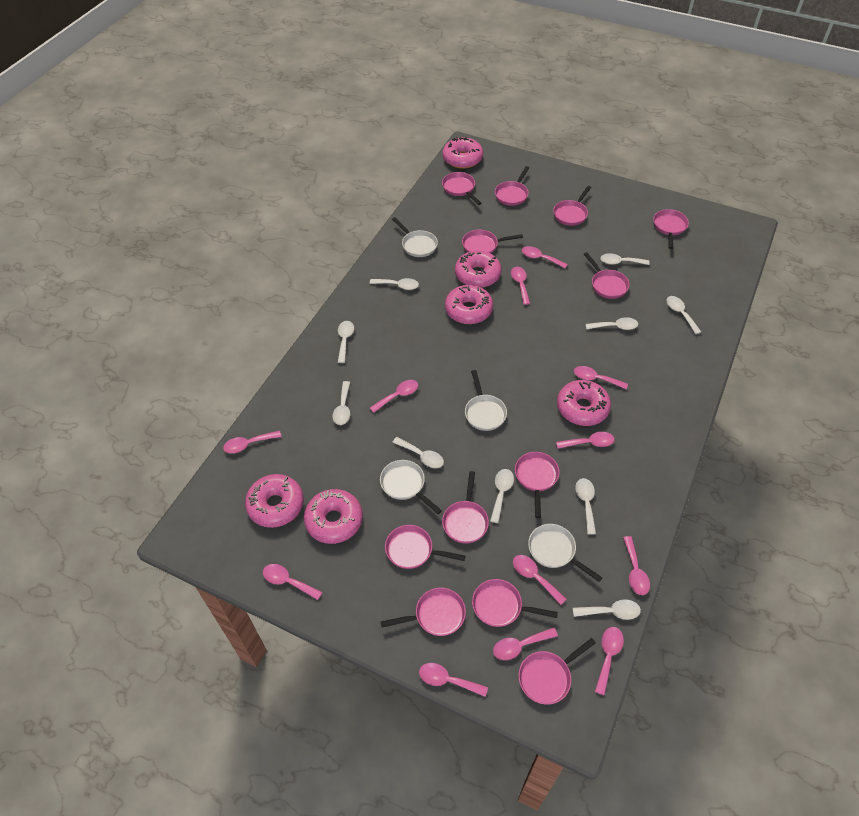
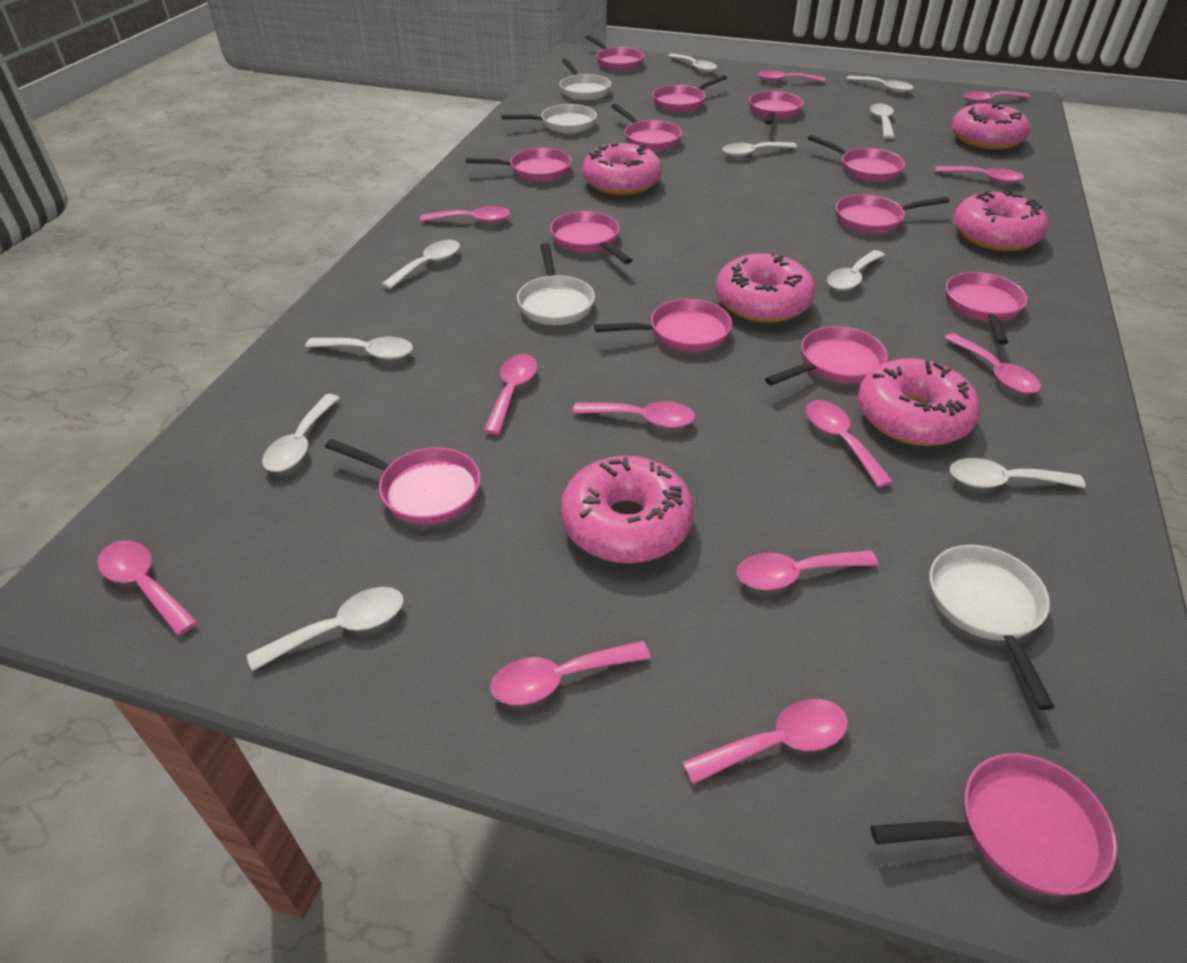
pink pan: [381,588,466,636] [385,525,465,569] [442,172,482,205] [442,471,489,544] [462,230,523,253] [472,579,558,627] [495,166,529,206] [515,452,560,518] [518,638,596,704] [553,186,591,226] [584,252,630,299] [653,209,689,249] = 12 -> [325,439,481,524] [466,148,572,182] [550,211,632,264] [586,35,645,71] [594,299,732,352] [611,104,682,151] [652,75,727,112] [749,91,803,125] [765,326,888,386] [808,135,905,182] [836,194,949,234] [871,753,1117,896] [946,272,1027,345] = 13

